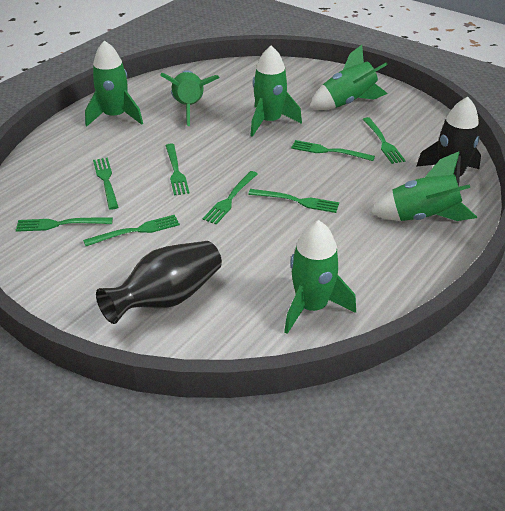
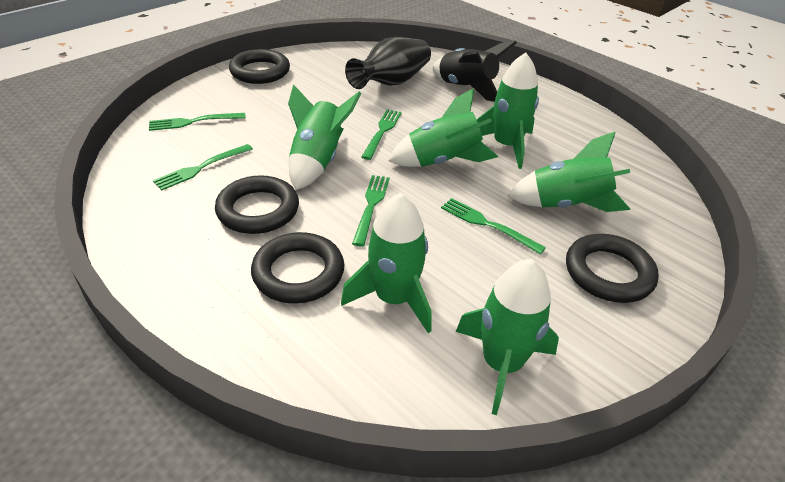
black ring: none = 0 -> [215,175,299,234] [229,49,290,84] [251,232,344,304] [566,234,659,303] = 4
green fork: [16,217,113,232] [83,215,180,246] [93,157,118,210] [165,144,189,195] [202,171,258,225] [248,189,339,213] [291,140,375,161] [363,117,405,164] = 8 -> [149,113,246,131] [153,144,253,191] [352,175,390,247] [361,109,402,160] [441,198,546,254] = 5

